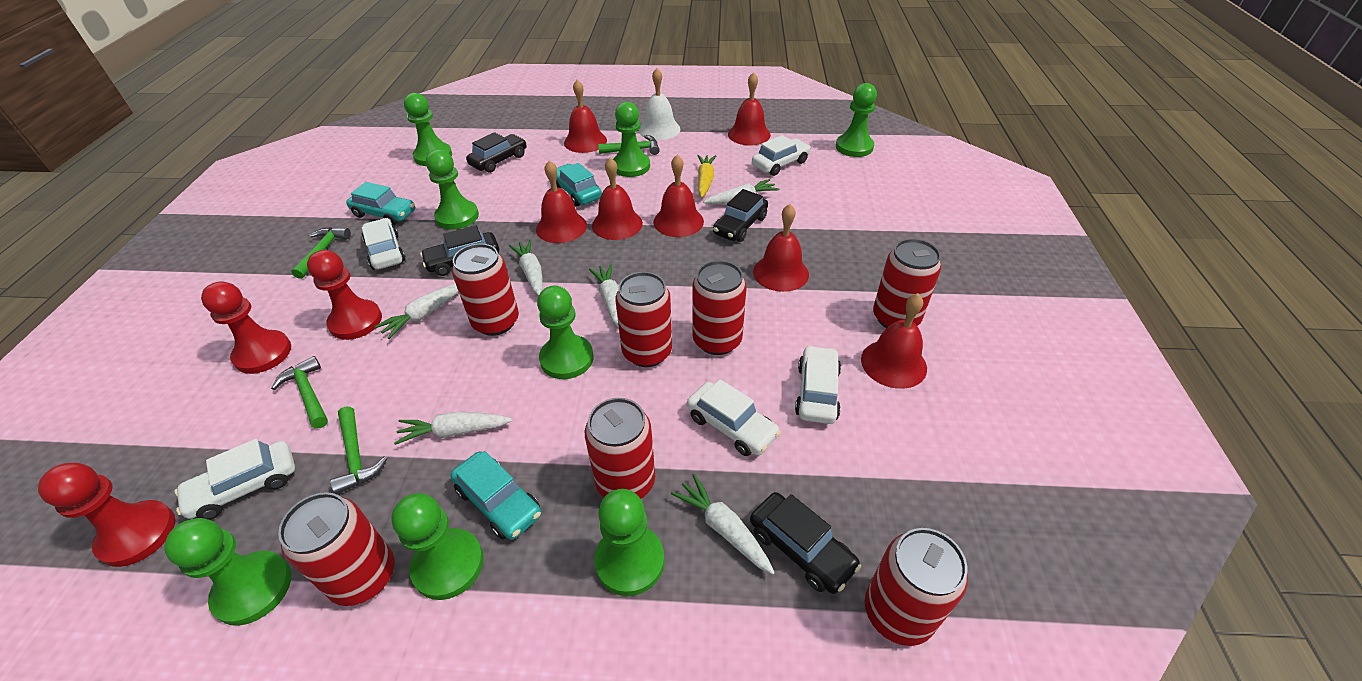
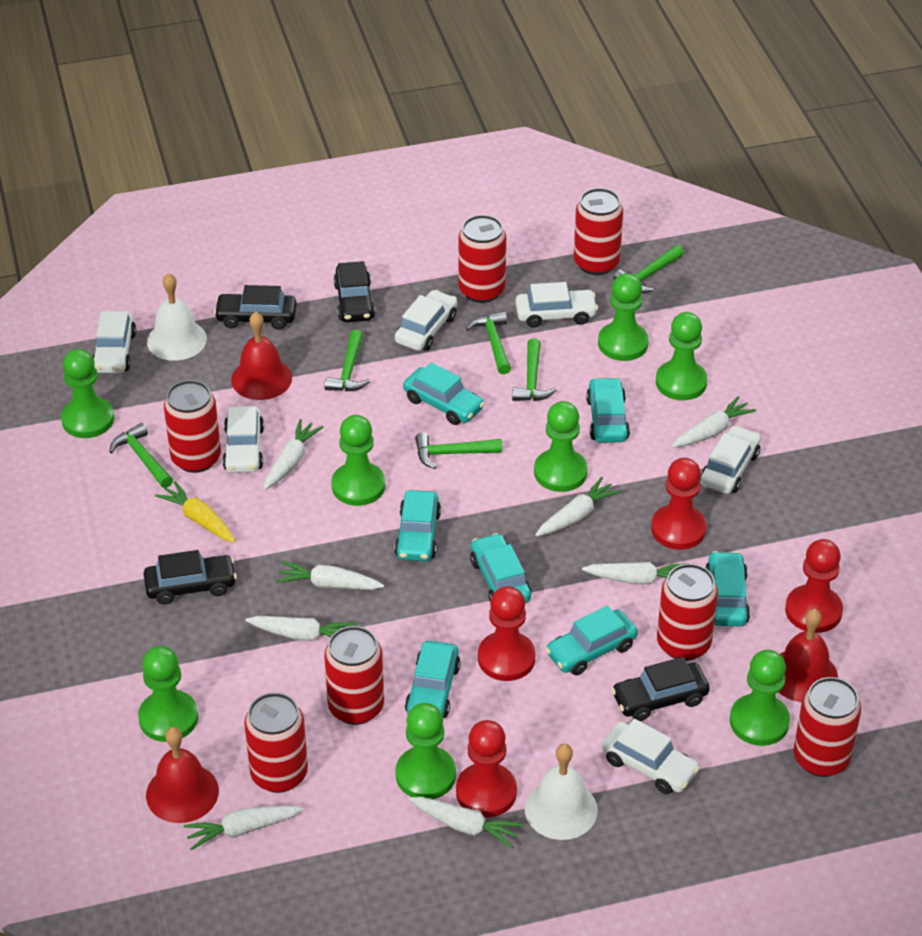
green hammer: [271,356,328,429] [291,227,351,279] [330,406,388,494] [598,135,660,155] = 4 -> [109,423,173,488] [324,330,370,391] [415,433,502,469] [466,311,511,374] [512,339,557,401] [613,245,684,293] = 6
red bell: [536,161,587,243] [564,80,607,153] [592,158,643,240] [653,155,704,237] [728,72,771,145] [753,204,809,292] [861,293,927,389] = 7 -> [146,727,219,823] [231,312,292,400] [779,609,838,702] = 3
red pawn: [38,463,175,567] [201,281,291,374] [307,250,382,340] = 3 -> [456,720,517,818] [478,586,535,681] [651,458,707,550] [785,539,843,633] = 4
turquoise car: [346,182,415,225] [450,451,541,540] [556,163,602,207] = 3 -> [394,490,441,561] [403,362,485,425] [405,641,461,718] [470,533,531,603] [545,605,638,675] [586,377,630,443] [705,551,750,627] = 7
white bell: [639,68,680,140] = 1 -> [147,273,207,361] [525,743,598,840] = 2
white car: [174,439,295,520] [362,218,406,270] [687,379,781,456] [752,135,811,176] [795,345,841,424] = 5 -> [92,311,136,373] [223,406,264,473] [395,290,457,351] [516,282,598,328] [601,719,700,794] [700,425,761,494] = 6
white carrot: [375,284,458,339] [394,412,513,445] [509,239,543,296] [589,264,619,328] [671,474,775,574] [703,179,779,204] = 6 -> [184,806,303,850] [245,616,356,642] [263,419,324,490] [276,561,384,590] [409,797,523,849] [535,477,621,536] [582,562,689,585] [672,396,756,447] = 8

